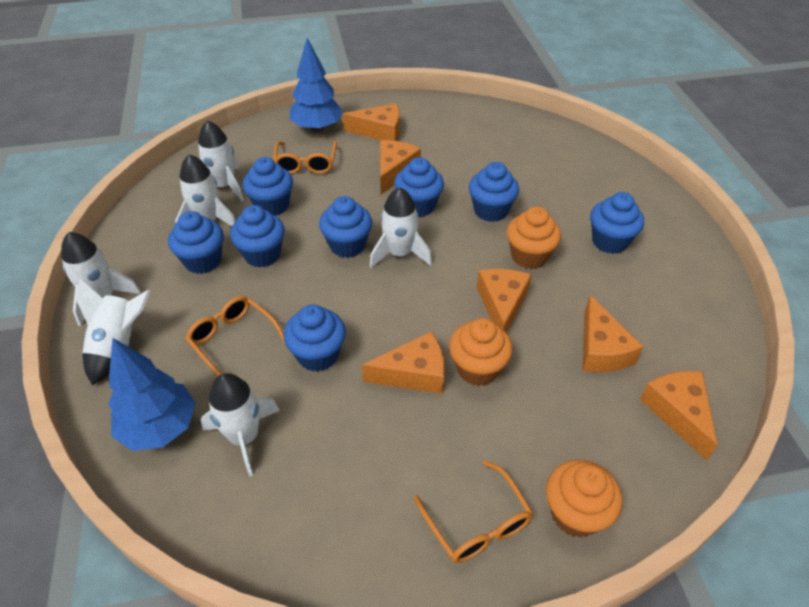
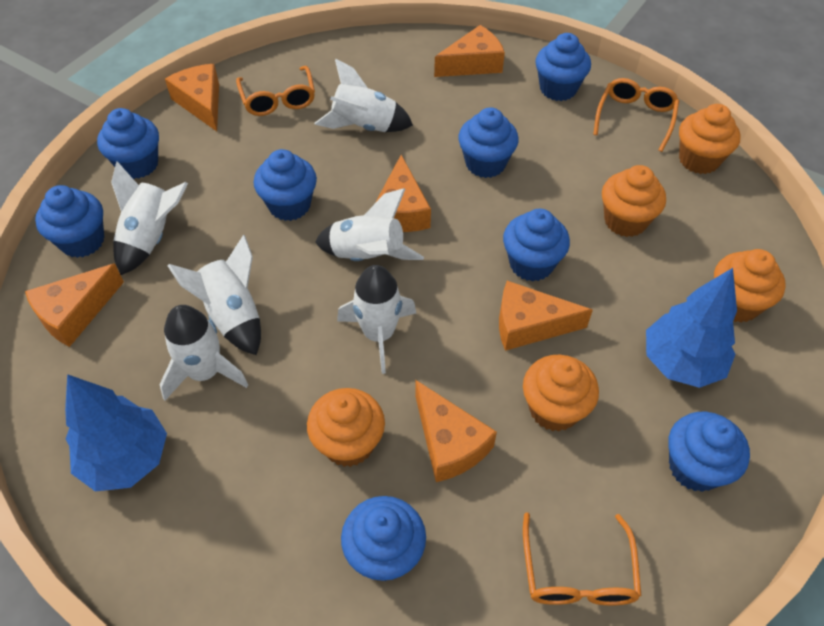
orange cupcake: [449,318,513,386] [507,207,561,269] [546,460,622,538] = 3 -> [307,388,385,467] [523,355,599,431] [602,165,666,237] [679,104,740,174] [714,249,786,323] = 5

